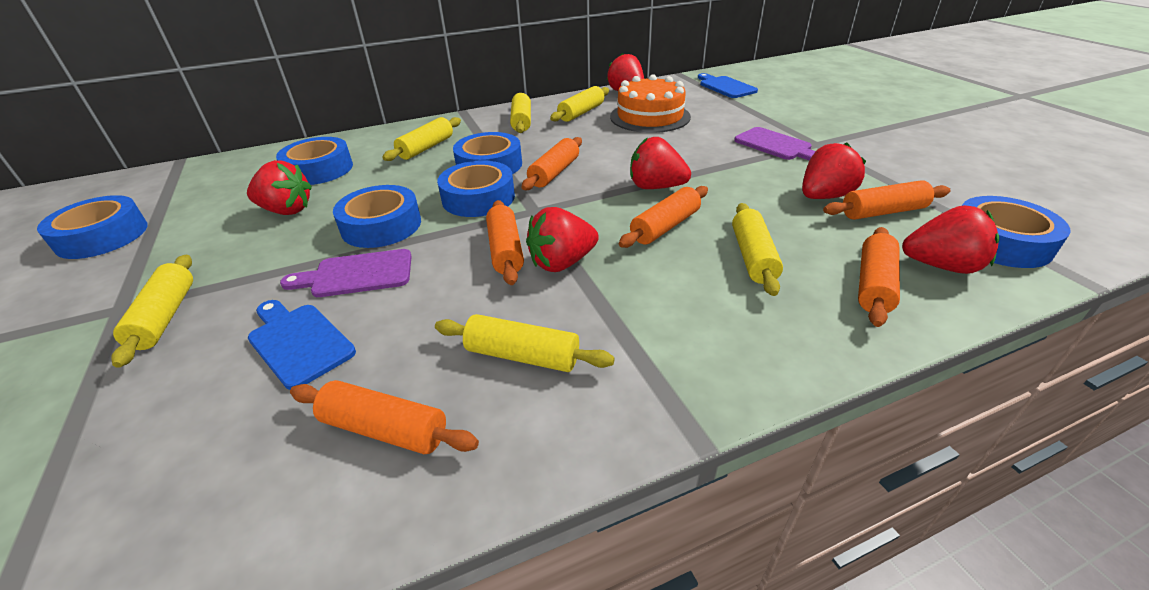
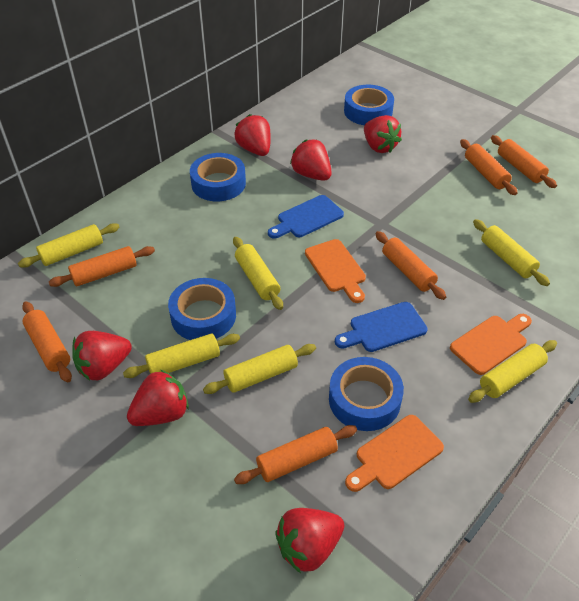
blue tape: [37,195,148,259] [276,137,353,185] [333,185,421,248] [437,161,515,217] [453,132,522,174] [962,196,1070,268] = 6 -> [168,278,236,340] [190,153,246,201] [329,357,404,431] [344,85,394,125] = 4
orange cake: [610,74,691,133] = 1 -> none = 0
orange cutting board: none = 0 -> [305,239,366,303] [345,415,444,492] [450,314,532,375] = 3
purple cutting board: [280,249,412,297] [734,127,816,161] = 2 -> none = 0

